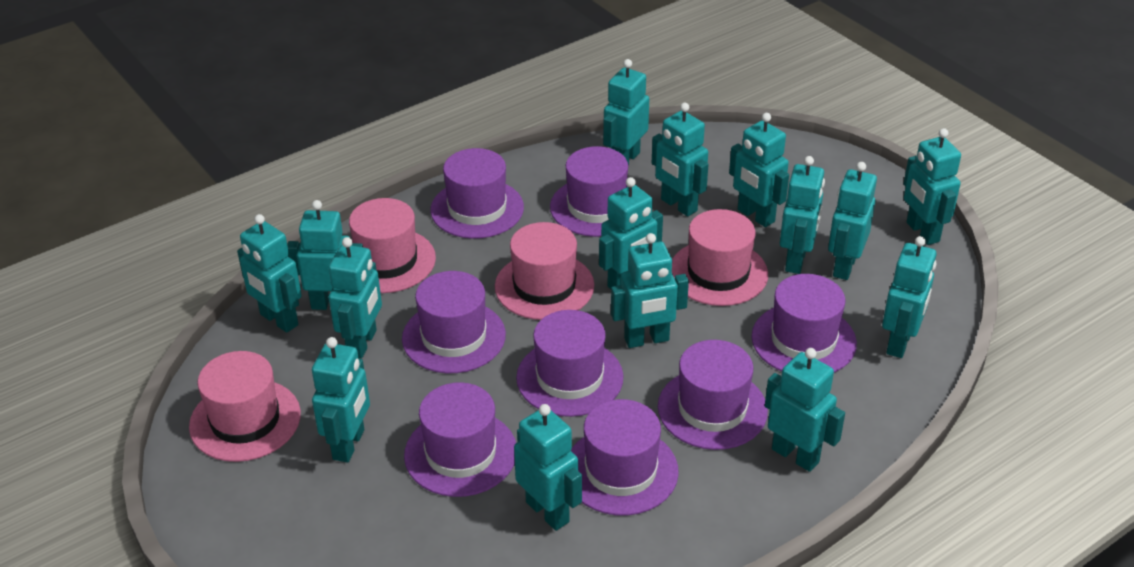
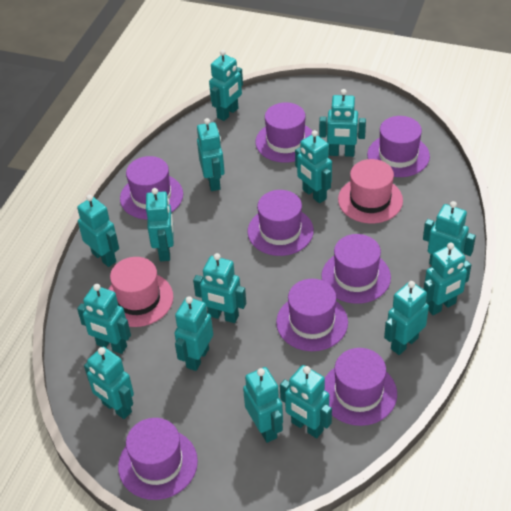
pink hat: [189,351,301,462] [349,198,436,293] [495,222,595,320] [672,209,768,306] = 4 -> [108,257,173,327] [338,159,403,223] = 2

